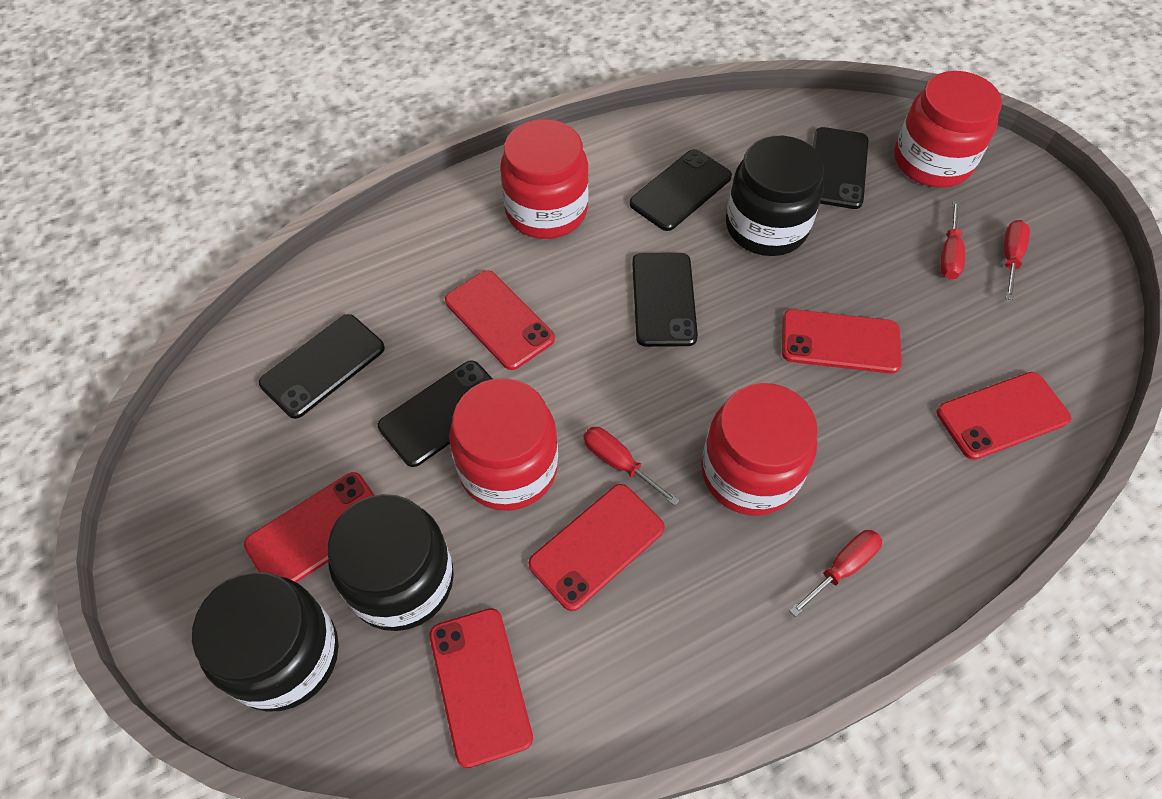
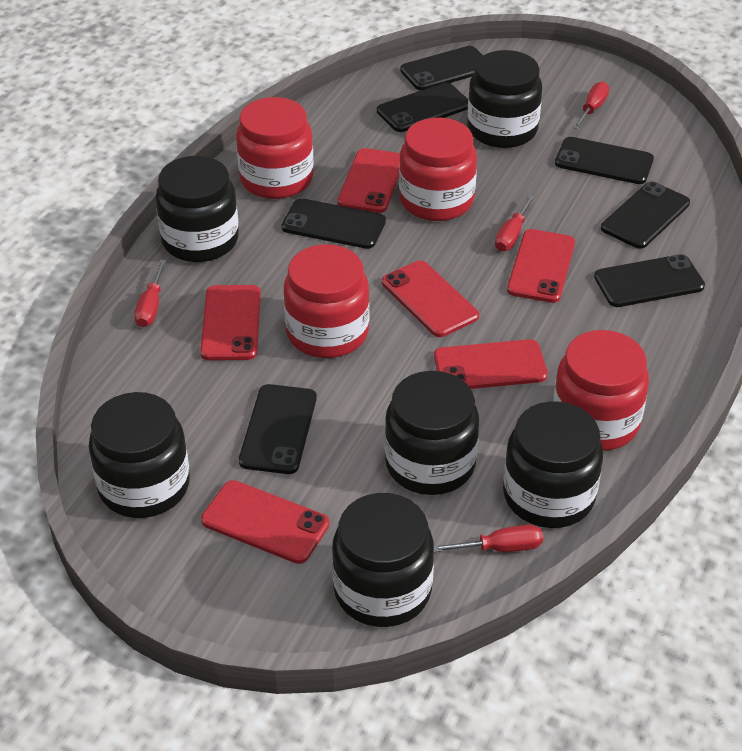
black jar: [192,572,339,712] [328,494,454,631] [726,136,824,256] = 3 -> [89,392,190,518] [155,156,239,262] [332,493,434,627] [385,371,479,495] [467,50,542,148] [503,401,603,528] = 6
black phone: [259,314,385,419] [378,360,493,467] [630,149,732,231] [632,253,698,347] [813,127,868,209] = 5 -> [239,384,317,474] [282,198,386,249] [377,83,468,132] [400,46,483,90] [555,137,654,184] [594,254,705,307] [601,181,690,249] = 7

